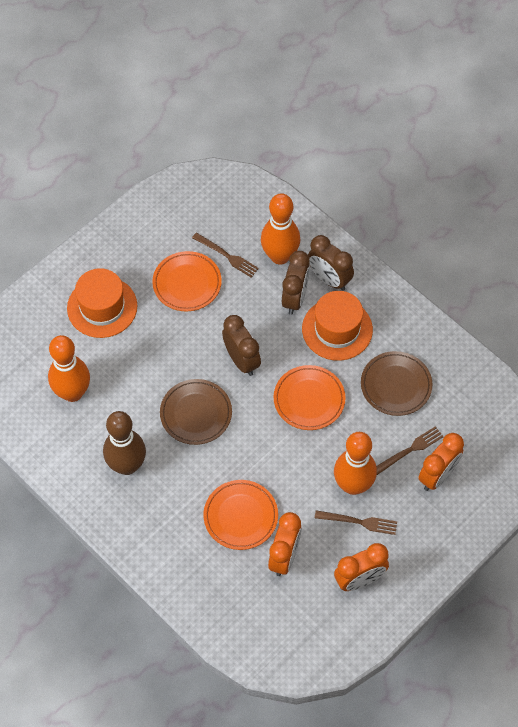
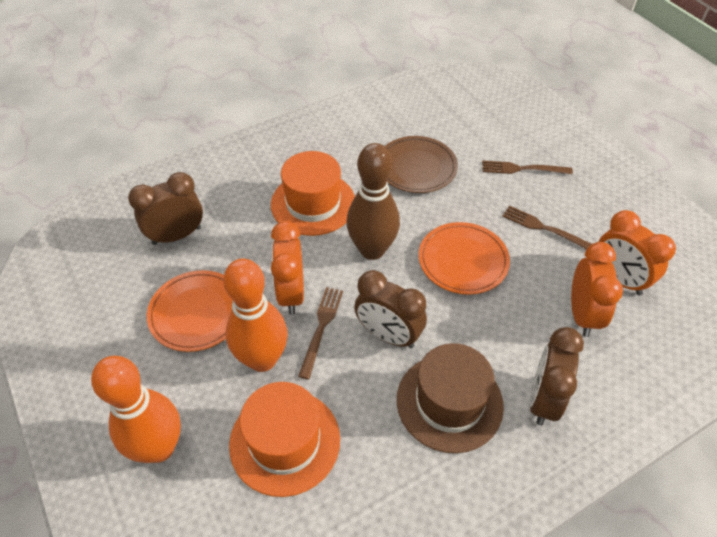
brown hat: none = 0 -> [397,343,504,453] = 1
brown plate: [160,379,232,445] [361,351,432,416] = 2 -> [384,136,458,193] = 1
orange bowling pin: [48,335,90,402] [261,193,300,265] [334,432,377,495] = 3 -> [91,356,181,463] [223,258,288,372] = 2
orange plate: [152,251,222,311] [204,480,278,550] [274,365,346,430] = 3 -> [147,270,233,352] [419,222,510,294] = 2

